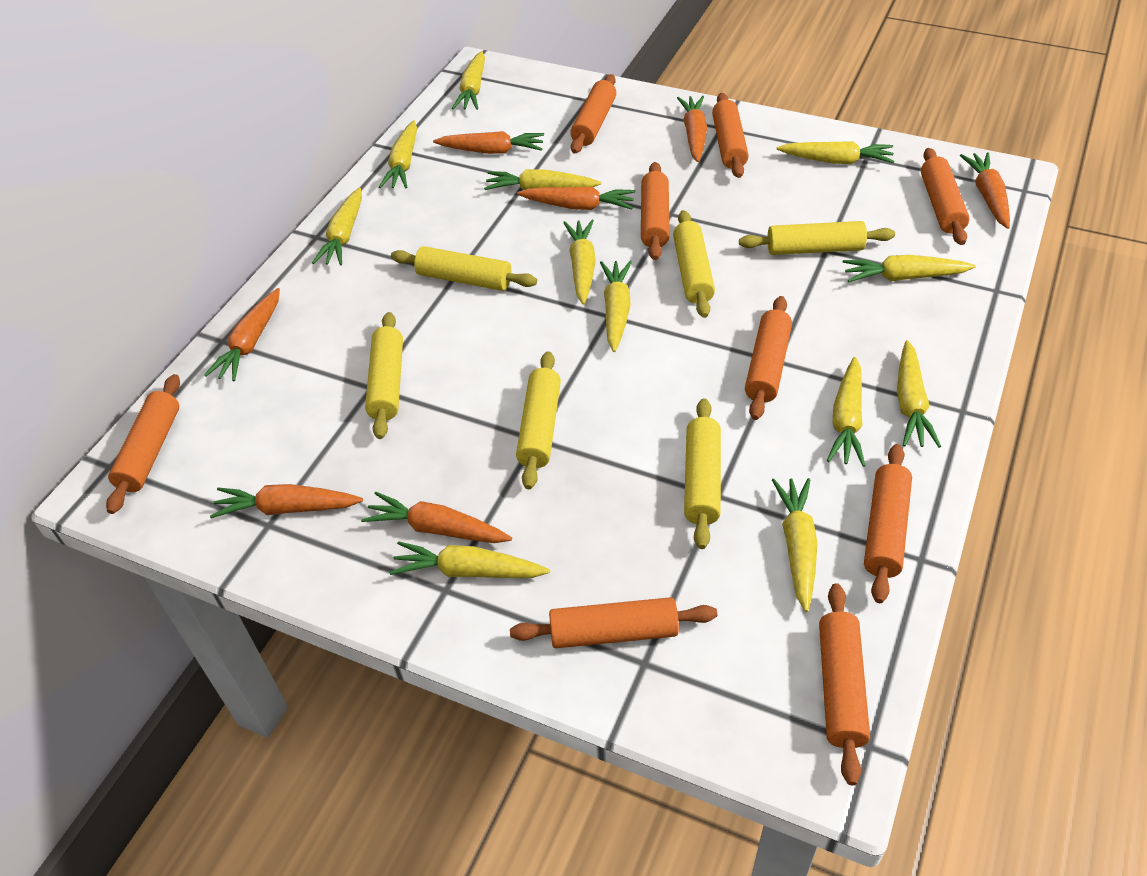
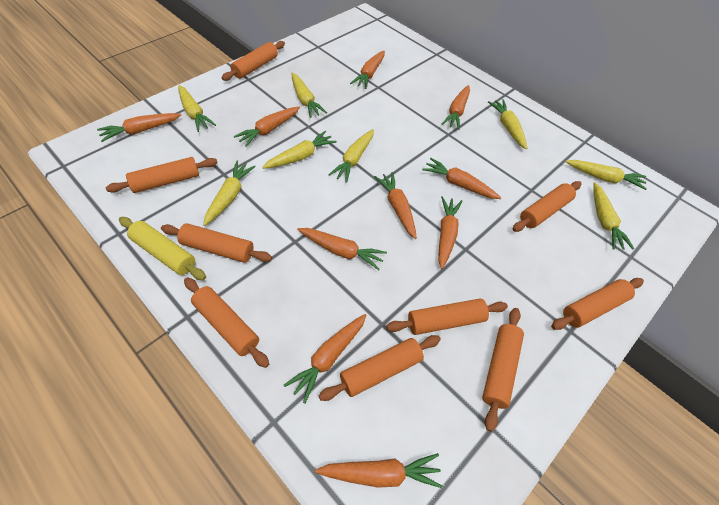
orange carrot: [204,288,280,382] [210,484,363,518] [361,492,512,543] [433,131,544,154] [517,187,635,210] [677,96,707,162] [960,152,1010,229] = 7 -> [97,113,181,142] [234,107,300,147] [284,314,367,404] [297,228,387,271] [315,453,443,488] [350,51,385,89] [374,172,417,239] [422,158,501,199] [438,196,463,269] [442,85,470,130] = 10
yellow carrot: [312,187,362,265] [379,120,417,188] [390,541,550,578] [452,51,485,110] [484,169,601,190] [563,220,596,304] [600,261,632,352] [772,478,818,612] [776,141,894,164] [827,357,865,467] [843,255,976,282] [897,340,941,448] = 12 -> [178,85,216,132] [203,161,256,226] [262,131,337,169] [291,72,327,118] [329,129,374,183] [488,99,527,149] [565,160,647,190] [593,182,634,250] = 8
yellow rolling pin: [365,312,403,439] [391,246,537,291] [516,351,561,489] [673,210,715,318] [684,398,721,549] [739,221,895,255] = 6 -> [119,217,206,280] = 1

